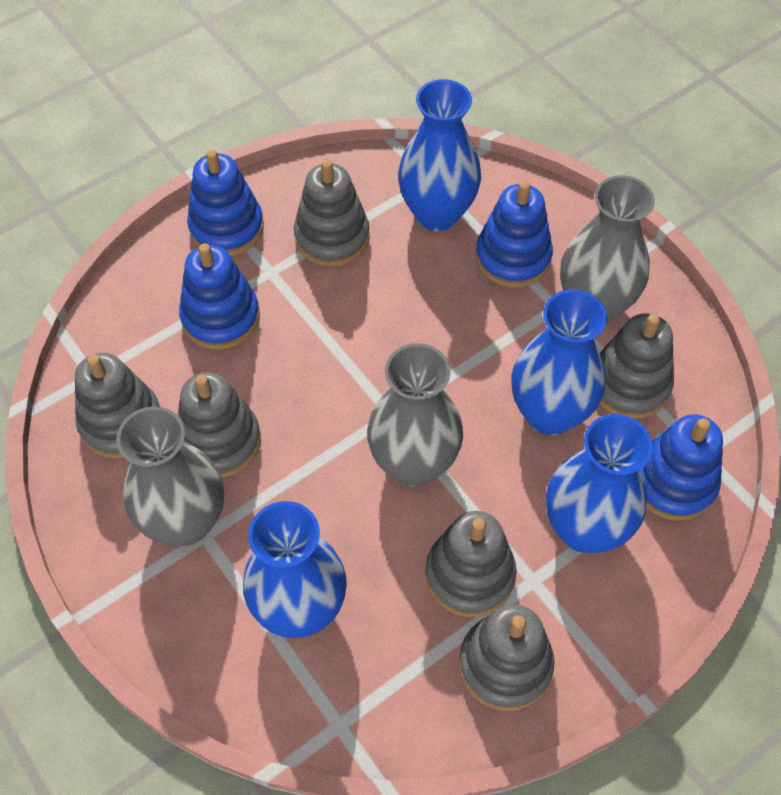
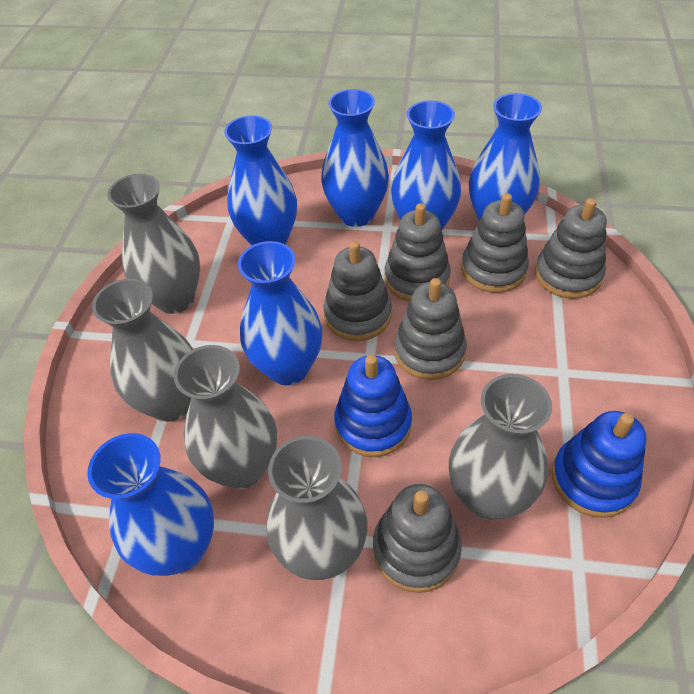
blue stacking toy: [179,243,260,350] [187,150,264,256] [476,181,553,288] [640,414,723,521] = 4 -> [334,355,412,457] [552,411,647,518] = 2
blue vase: [243,501,347,638] [398,79,481,231] [512,289,607,435] [546,414,653,553] = 4 -> [87,433,214,576] [224,115,297,246] [238,241,322,385] [321,89,389,227] [391,100,461,231] [469,93,542,220] = 6
grey vase: [116,406,224,546] [367,343,463,486] [560,175,655,323] = 3 -> [92,279,193,422] [107,174,200,314] [174,345,277,489] [267,436,368,580] [449,374,552,520] = 5

